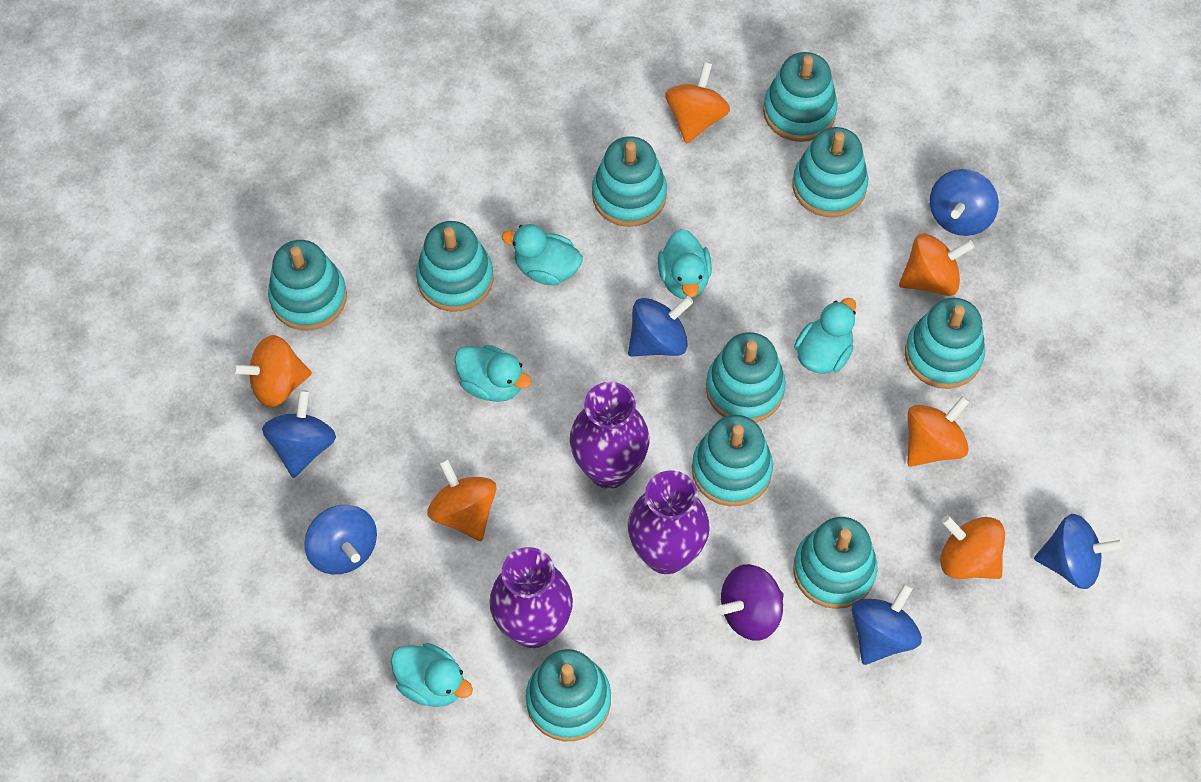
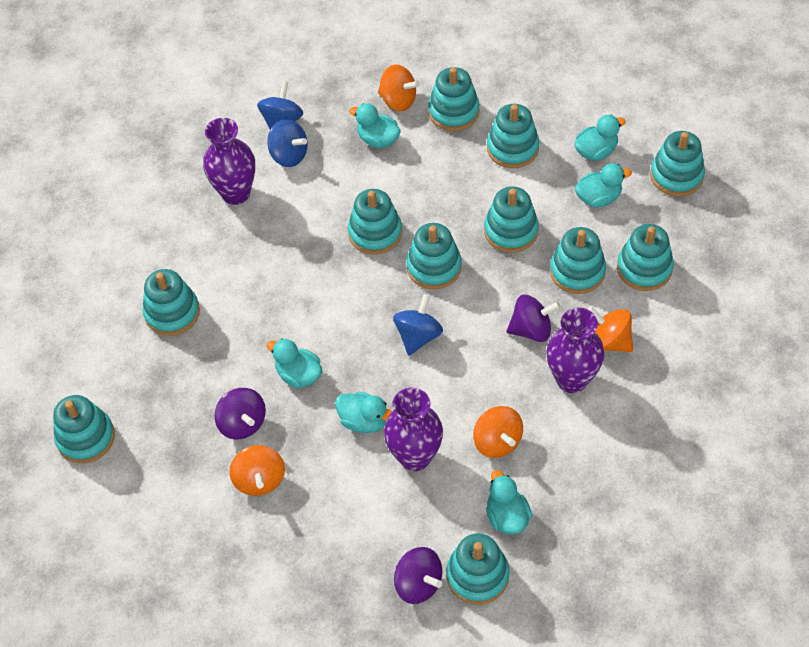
blue spinning top: [262,390,336,478] [304,505,377,574] [628,296,694,357] [852,583,922,665] [930,169,999,236] [1034,514,1124,589] = 6 -> [257,81,303,129] [267,119,307,167] [393,294,443,356] = 3
orange spinning top: [232,335,312,407] [427,459,496,541] [665,62,730,144] [899,233,975,296] [907,396,970,467] [940,515,1005,579] = 6 -> [229,445,285,496] [378,65,420,111] [473,406,523,458] [588,307,633,352] = 4
purple spinning top: [718,564,784,641] = 1 -> [215,388,266,440] [394,547,442,604] [507,295,561,342] = 3
turquoise duck: [391,643,473,707] [454,345,532,402] [502,224,583,286] [658,229,712,299] [794,298,856,374] = 5 -> [267,338,322,388] [335,392,393,433] [349,104,401,148] [486,470,532,534] [574,115,626,161] [575,163,632,207] = 6
turquoise stacking toy: [268,240,347,330] [416,221,493,312] [526,649,611,741] [592,136,667,227] [692,415,773,506] [706,332,786,422] [763,52,838,142] [792,127,868,217] [793,517,877,609] [905,298,985,389] = 10 -> [53,395,115,464] [143,269,200,336] [348,189,402,255] [406,223,462,289] [428,67,480,131] [446,533,510,605] [484,187,539,253] [487,104,539,168] [550,227,606,294] [617,224,674,291] [650,131,705,196] = 11

